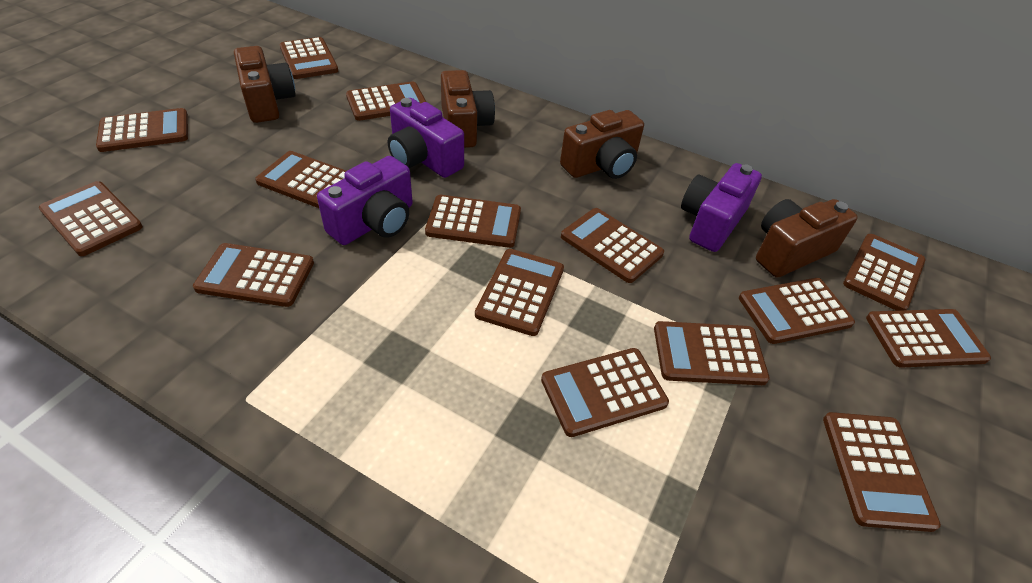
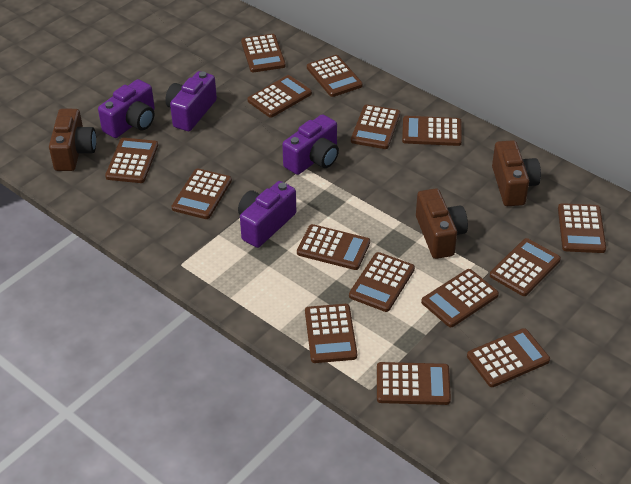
brown camera: [234,46,296,123] [441,70,495,148] [560,110,644,179] [756,199,858,278] = 4 -> [49,109,96,171] [416,188,468,259] [492,140,541,206] = 3
purple camera: [317,156,413,245] [388,98,464,178] [681,163,762,252] = 3 -> [98,79,155,138] [165,71,217,131] [238,181,296,248] [282,114,339,175] = 4

